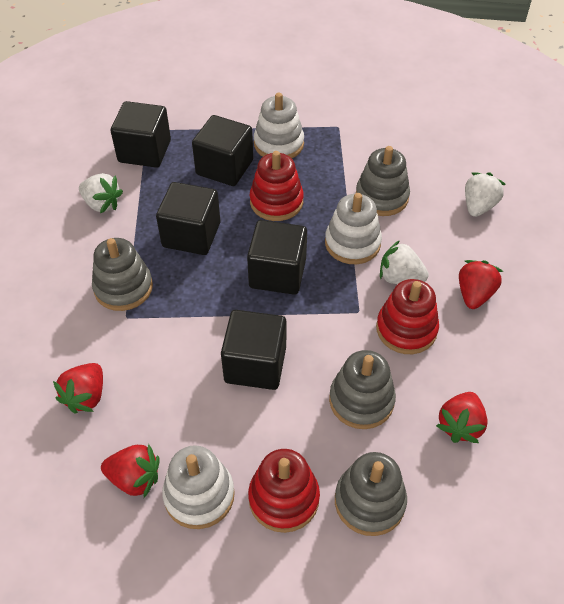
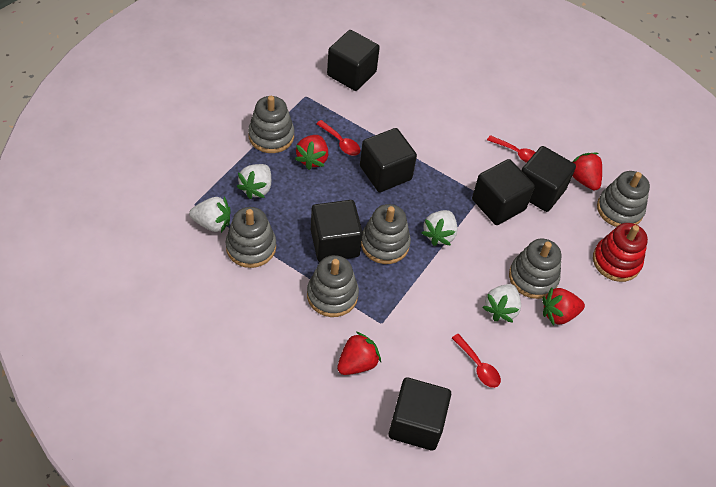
black cube: [111,101,171,168] [156,182,220,255] [192,115,253,186] [221,310,287,390] [247,220,307,295] = 5 -> [311,200,363,262] [327,30,380,91] [360,128,417,192] [389,377,451,451] [472,159,535,225] [521,146,576,212] = 6
grey stacking toy: [92,238,153,311] [329,350,396,429] [335,452,407,536] [356,146,410,216] = 4 -> [226,207,276,268] [248,96,294,153] [307,255,359,317] [361,204,411,264] [509,239,561,299] [597,171,650,227] = 6
red spoon: none = 0 -> [316,120,360,156] [452,334,501,388] [487,135,535,163] = 3
red stacking toy: [248,449,320,533] [250,151,304,221] [376,279,439,354] = 3 -> [593,223,648,282] = 1
white stacking toy: [162,445,235,529] [254,93,304,158] [325,193,382,264] = 3 -> none = 0
white strawberry: [79,173,123,213] [380,240,429,284] [465,172,506,217] = 3 -> [189,197,231,233] [237,164,271,199] [421,210,458,246] [482,284,521,323] = 4

